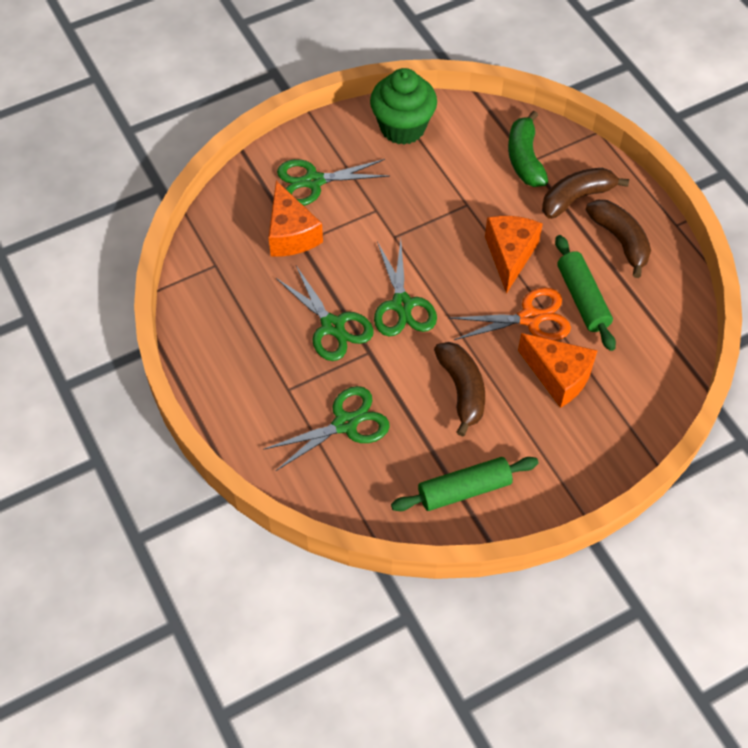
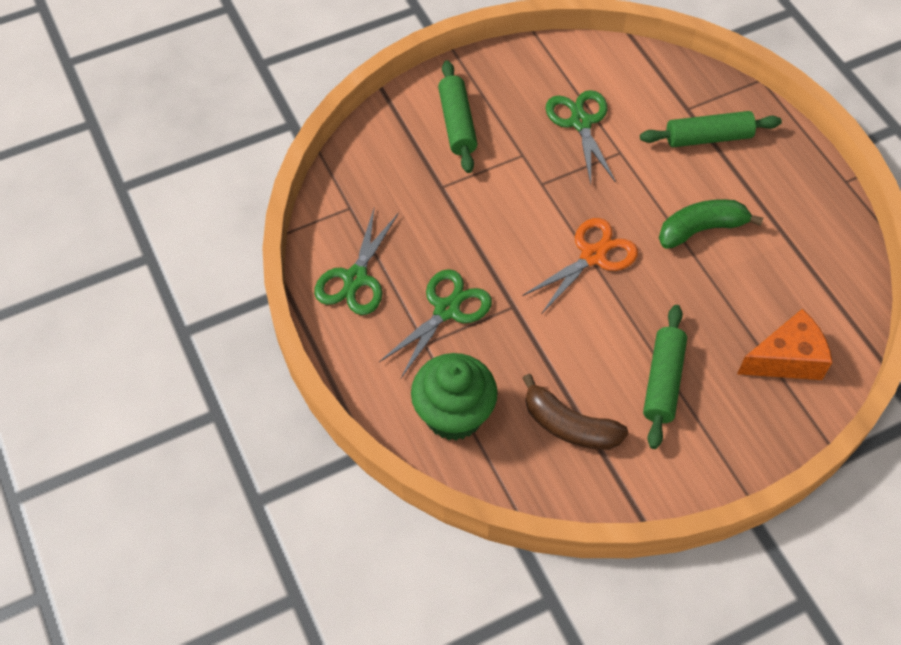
brown banana: [434,342,485,437] [542,168,629,219] [586,200,651,278] = 3 -> [523,374,628,450] = 1
green rolling pin: [391,457,538,511] [555,235,616,351] = 2 -> [438,60,477,173] [640,111,782,147] [643,305,687,449] = 3
green scissors: [263,386,390,471] [276,266,374,361] [277,159,390,206] [374,240,437,336] = 4 -> [314,209,399,315] [379,269,492,378] [545,90,616,184] = 3
orange cheese: [269,181,323,257] [485,216,543,294] [518,333,598,408] = 3 -> [737,309,833,380] = 1

